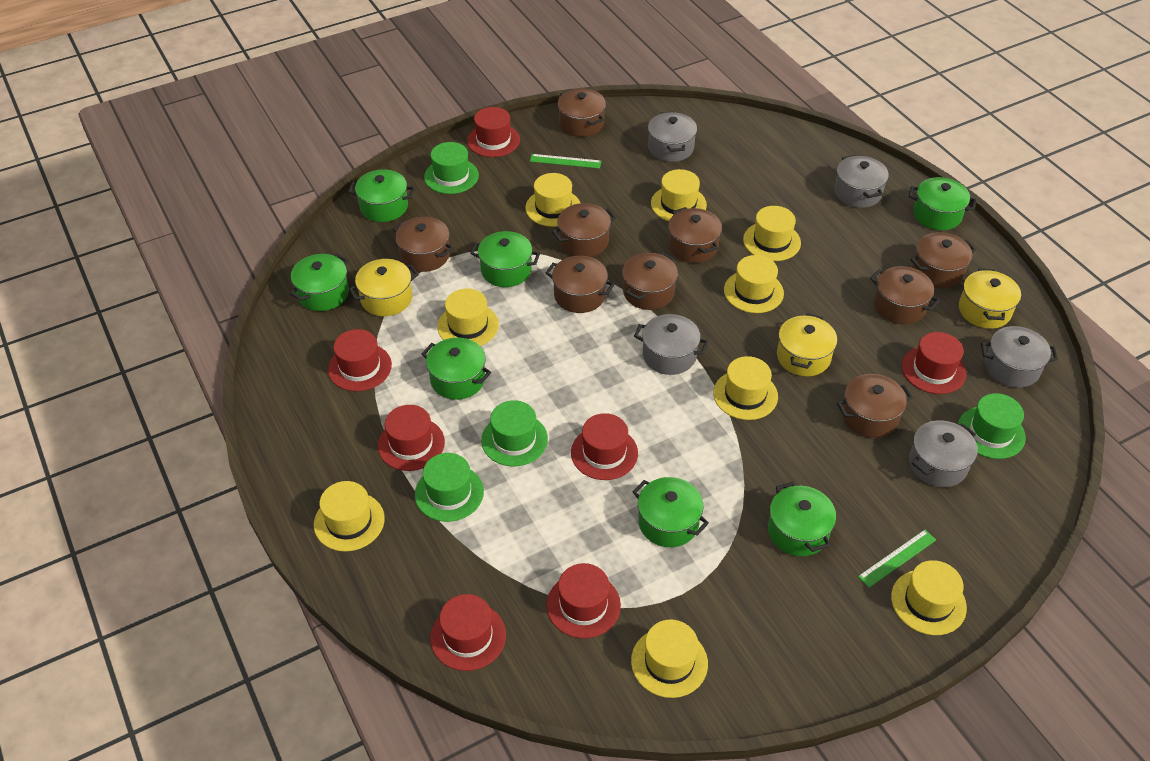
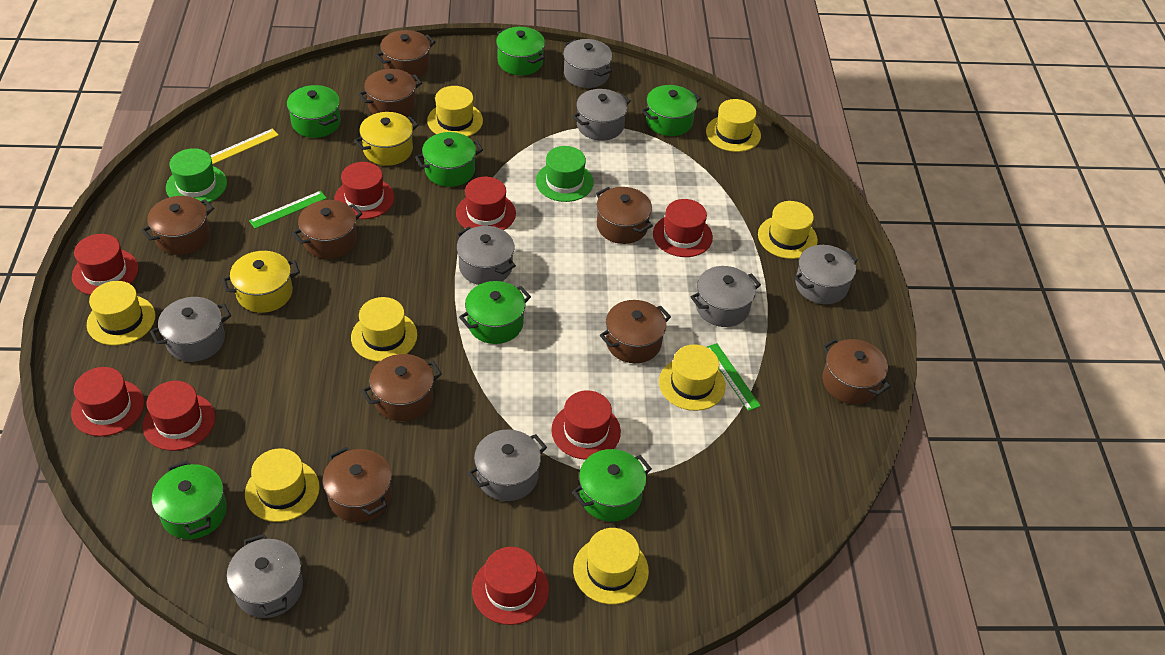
green hat: [415,453,484,522] [424,142,479,194] [481,400,548,466] [958,393,1026,459] = 4 -> [166,148,227,204] [536,146,594,202] = 2
grey pot: [634,314,708,375] [648,112,697,162] [834,155,889,208] [909,420,978,487] [981,326,1058,388] = 5 -> [150,297,231,362] [227,534,303,618] [456,226,516,285] [468,429,547,501] [563,39,612,88] [572,89,631,141] [691,266,761,327] [794,245,858,304] = 8
red hat: [328,329,392,391] [378,405,445,471] [430,594,506,671] [467,107,520,157] [547,563,621,639] [571,413,638,480] [902,332,966,394] = 7 -> [71,367,145,437] [72,234,139,295] [143,381,215,451] [334,162,395,219] [456,177,516,230] [472,547,549,625] [551,390,621,460] [653,199,713,257] = 8
yellow hat: [314,481,385,552] [437,288,499,346] [525,173,580,227] [631,620,708,698] [651,169,707,221] [713,356,778,420] [724,255,784,313] [743,206,801,261] [891,560,967,635] = 9 -> [87,281,155,346] [245,448,320,522] [351,297,417,362] [427,86,483,137] [573,528,649,604] [659,344,726,411] [706,99,761,152] [758,201,818,259] = 8
yellow pot: [349,259,419,316] [777,313,837,376] [959,269,1021,329] = 3 -> [222,251,300,313] [354,112,419,166] = 2
yellow ruler: none = 0 -> [210,129,279,164] = 1

